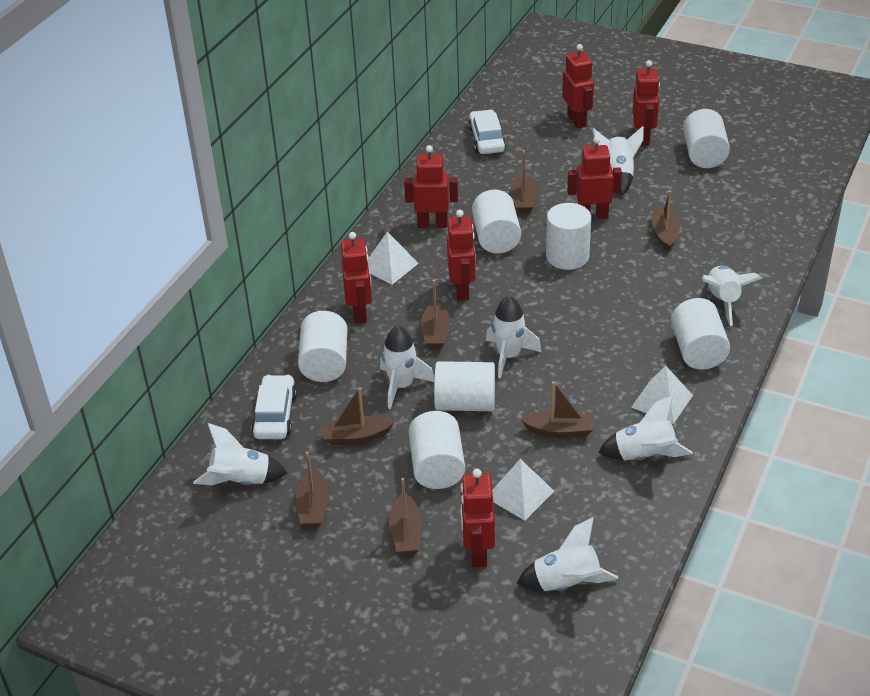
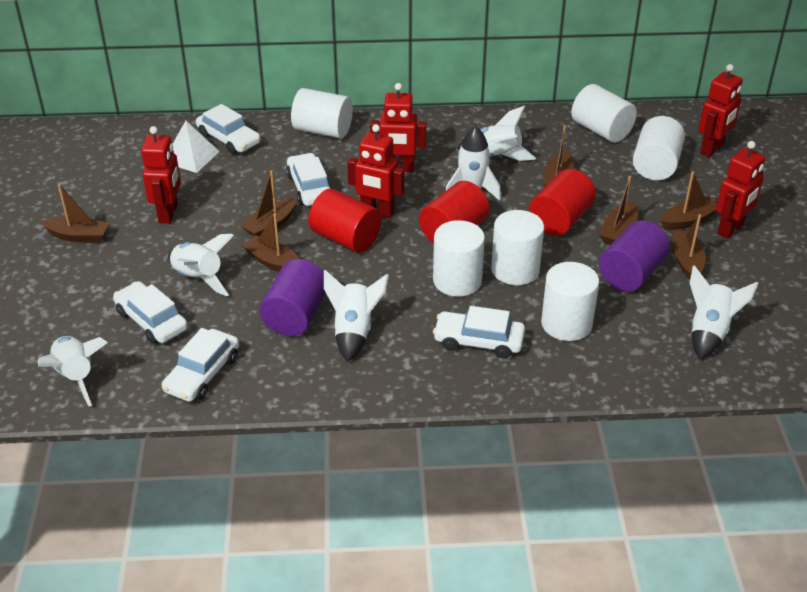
purple cylinder: none = 0 -> [259,259,326,336] [599,220,670,292] = 2
red cylinder: none = 0 -> [309,189,381,253] [419,181,489,243] [529,169,596,236] = 3
red robot: [341,232,372,324] [404,145,458,228] [447,210,476,301] [460,469,495,567] [562,44,594,129] [567,137,622,219] [632,60,660,146] = 7 -> [141,126,181,224] [347,124,404,218] [370,83,426,172] [698,64,743,157] [716,141,765,239] = 5
white car: [252,375,297,439] [468,110,506,154] = 2 -> [113,281,188,344] [162,328,239,402] [196,104,261,154] [286,153,332,206] [433,306,525,358] = 5
white cylinder: [298,311,347,382] [409,411,465,489] [434,361,495,411] [472,190,521,254] [546,203,591,270] [671,298,730,370] [683,109,730,168] = 7 -> [291,88,353,139] [433,220,485,297] [491,210,544,285] [541,262,599,341] [571,84,637,143] [633,116,685,180] = 6
white pyramid: [368,232,419,285] [492,459,554,521] [631,366,693,424] = 3 -> [172,121,220,173] = 1
white rocket: [193,423,287,485] [380,325,434,409] [486,296,542,379] [516,517,618,591] [592,126,644,195] [598,395,693,460] [702,266,762,326] = 7 -> [38,336,108,406] [168,234,234,296] [324,270,389,362] [446,126,501,201] [457,106,536,161] [690,265,759,359] = 6

